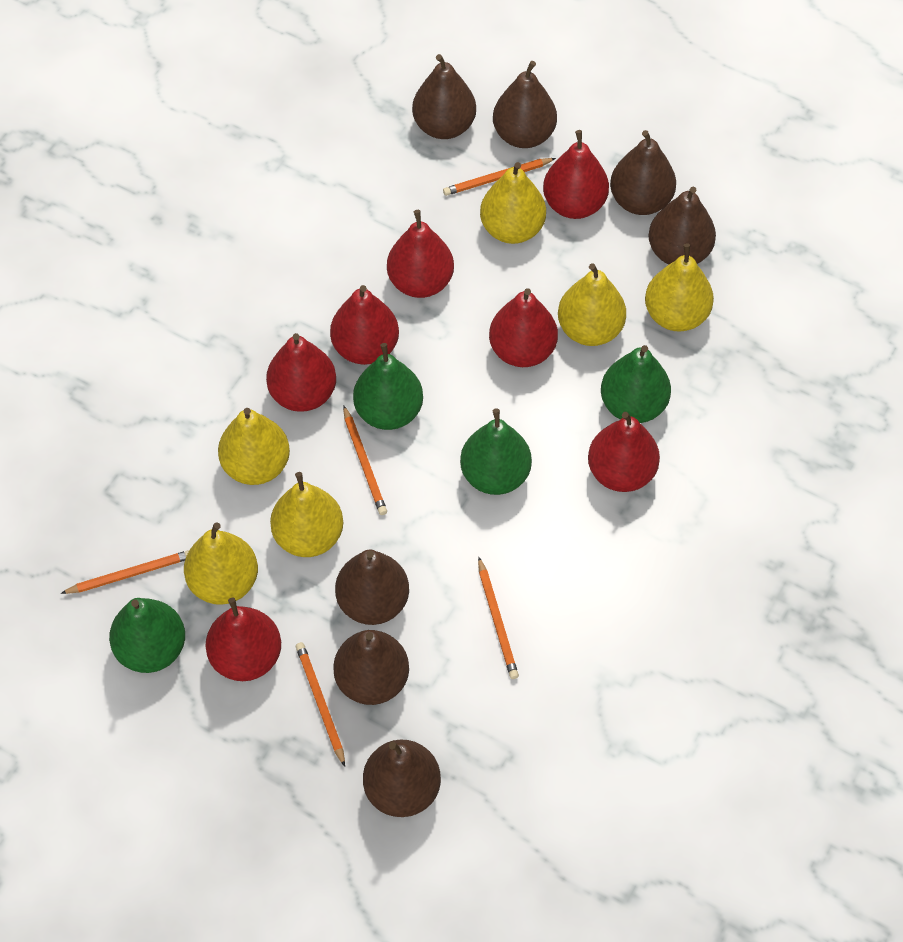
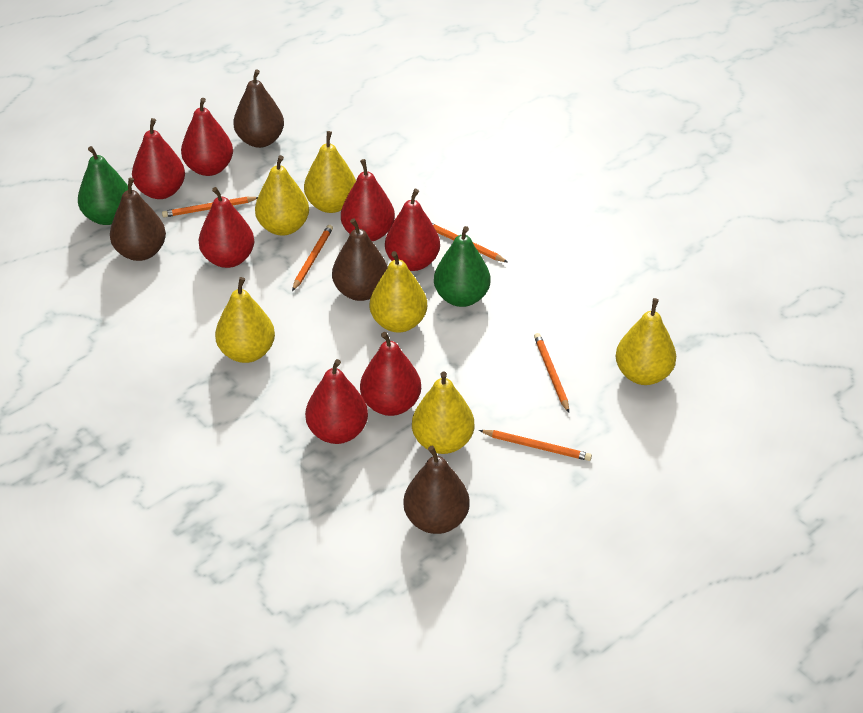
brown pear: [333,630,409,705] [335,549,409,625] [363,739,441,817] [412,54,476,139] [493,61,557,148] [610,130,676,215] [648,187,716,265] = 7 -> [110,178,166,261] [233,69,284,148] [332,218,388,301] [403,446,470,534] = 4
green pear: [109,598,185,673] [353,343,423,430] [460,409,532,495] [601,345,671,423] = 4 -> [78,146,128,225] [434,226,490,307] = 2

